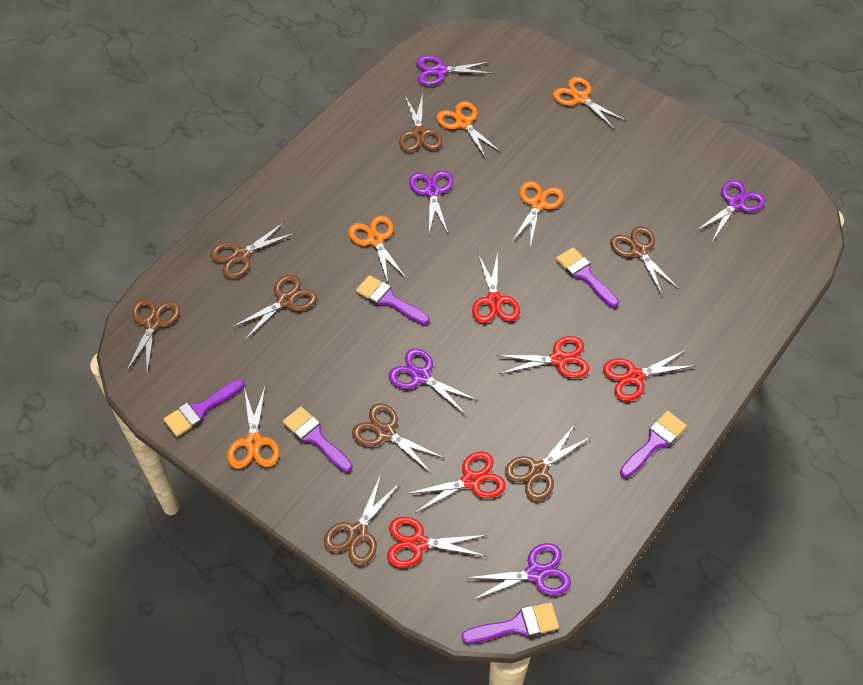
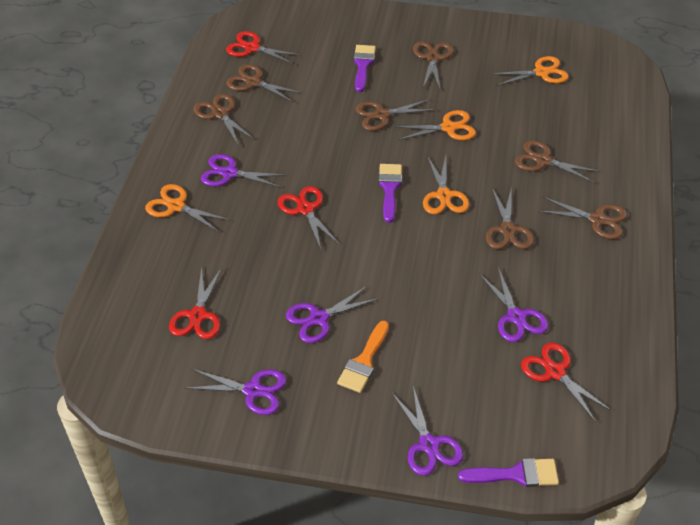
brown scissors: [126,298,180,374] [210,222,295,278] [232,274,317,340] [324,474,400,565] [352,403,444,473] [399,93,442,152] [505,424,591,501] [610,226,679,295] = 8 -> [193,94,255,146] [226,64,302,103] [355,99,436,131] [413,42,453,88] [486,187,534,249] [515,140,601,183] [538,197,627,239] = 7
orange brush: none = 0 -> [337,321,389,393] = 1
orange scissors: [227,387,279,468] [348,216,407,283] [437,101,501,158] [512,181,564,247] [553,77,626,129] = 5 -> [145,184,231,232] [394,110,476,140] [423,156,469,214] [490,56,569,86] = 4
purple brush: [164,379,244,437] [283,406,353,472] [356,275,430,325] [461,602,559,643] [556,247,619,308] [620,411,687,478] = 6 -> [353,45,376,92] [379,164,402,223] [458,458,559,487] = 3
red scissors: [387,517,487,568] [406,451,505,513] [472,253,520,323] [497,336,589,378] [603,350,696,401] = 5 -> [169,266,222,339] [226,31,300,64] [277,186,340,249] [521,342,612,422] = 4

